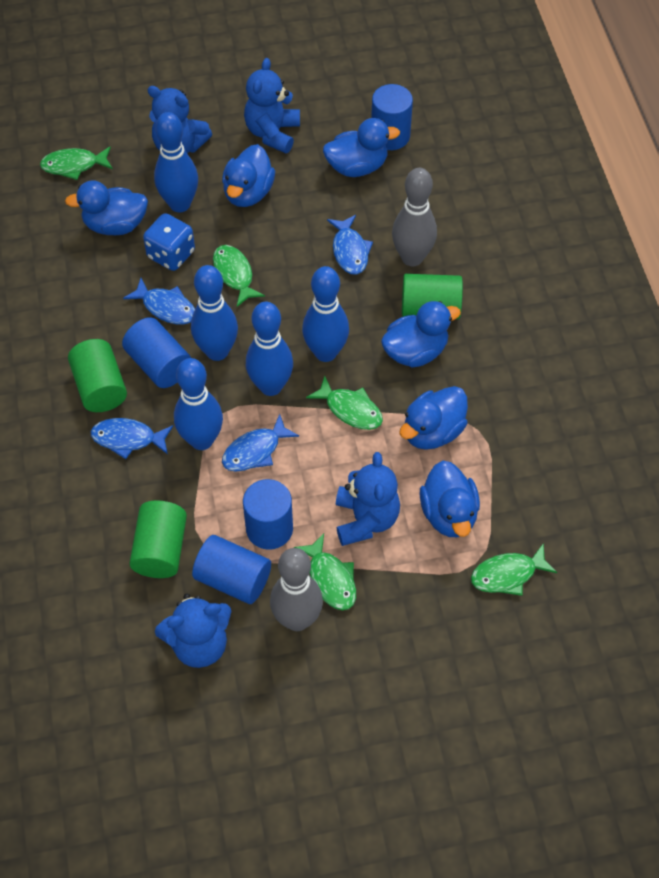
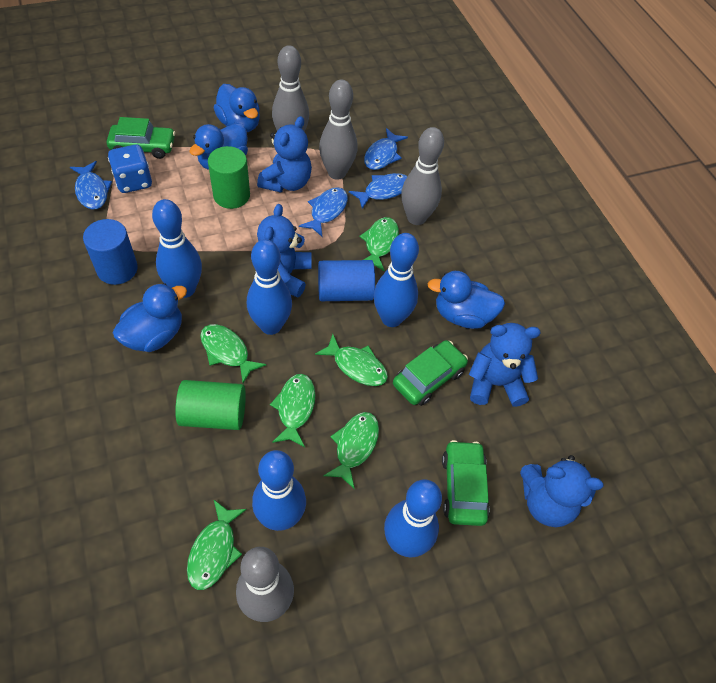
blue cylinder: [122,317,191,388] [192,535,271,604] [243,479,293,550] [371,84,413,150] = 4 -> [83,219,138,285] [318,260,375,301] = 2
blue duck: [65,180,148,235] [222,144,275,207] [323,118,400,177] [381,301,461,367] [399,386,468,450] [420,461,480,537] = 6 -> [113,283,187,352] [189,123,248,170] [214,84,260,132] [427,271,505,329] = 4
green car: none = 0 -> [107,117,175,159] [393,340,468,406] [442,440,490,526] = 3
green cylinder: [68,339,127,412] [129,501,187,578] [402,274,463,319] = 3 -> [175,380,246,430] [208,146,250,209] = 2
green fish: [40,146,113,180] [213,245,265,307] [294,533,356,610] [306,376,383,430] [471,543,558,596] = 5 -> [187,500,247,590] [200,324,266,383] [270,374,315,447] [315,334,388,386] [323,412,379,489] [359,217,399,272] = 6
grey bowling pin: [270,548,323,631] [392,168,437,266] = 2 -> [236,547,294,622] [272,45,309,132] [319,79,358,180] [401,127,444,225] = 4

